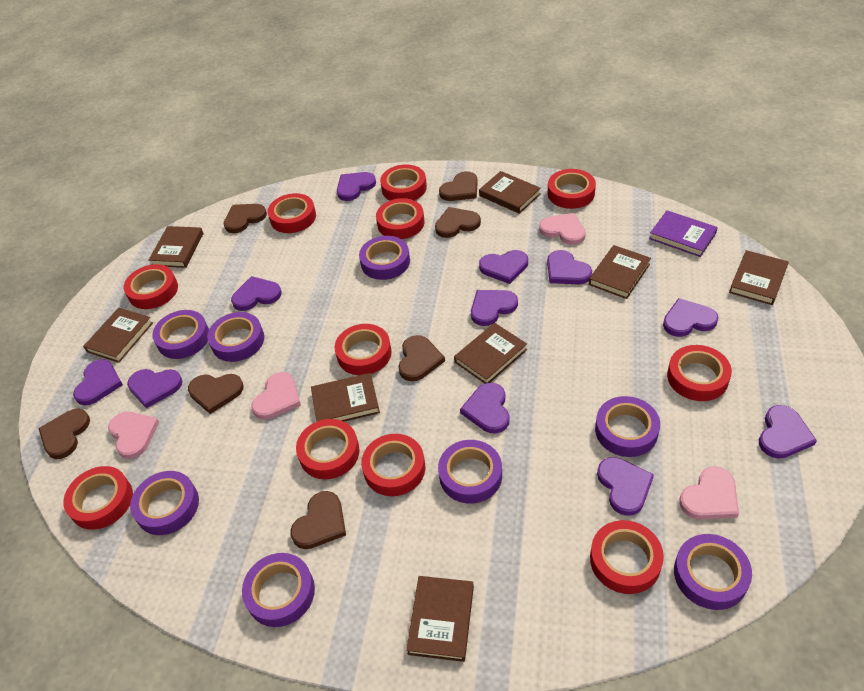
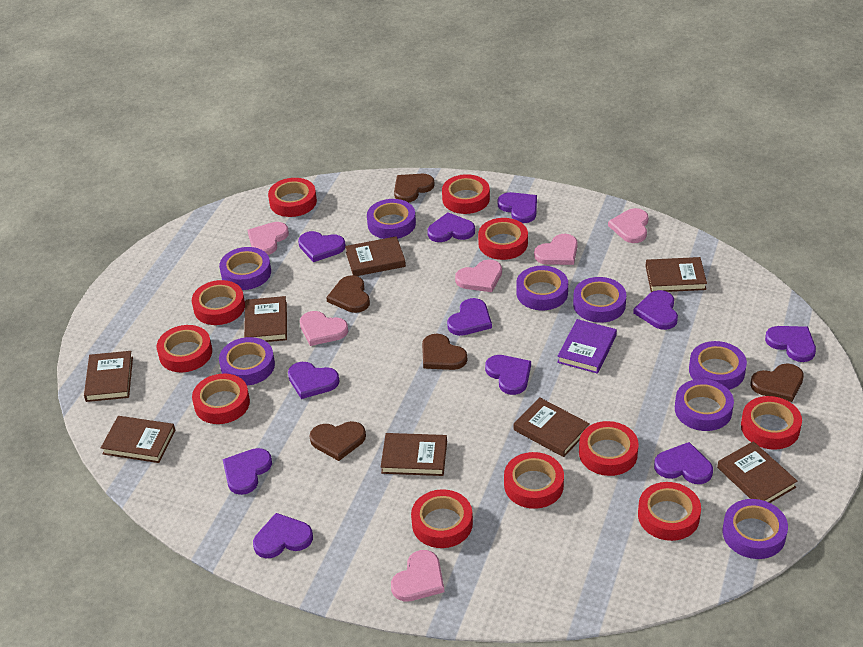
brown heart: [38,409,90,459] [188,374,243,414] [224,204,267,233] [290,491,346,549] [399,335,445,381] [435,207,481,238] [439,171,478,201] = 7 -> [310,421,366,461] [326,275,370,313] [394,174,435,202] [422,334,467,370] [750,363,804,402] = 5
pink heart: [108,412,159,459] [251,372,301,420] [539,213,586,245] [679,466,739,519] = 4 -> [248,222,289,255] [300,311,348,346] [391,550,444,602] [455,259,502,292] [534,234,578,265] [608,208,649,243] = 6

